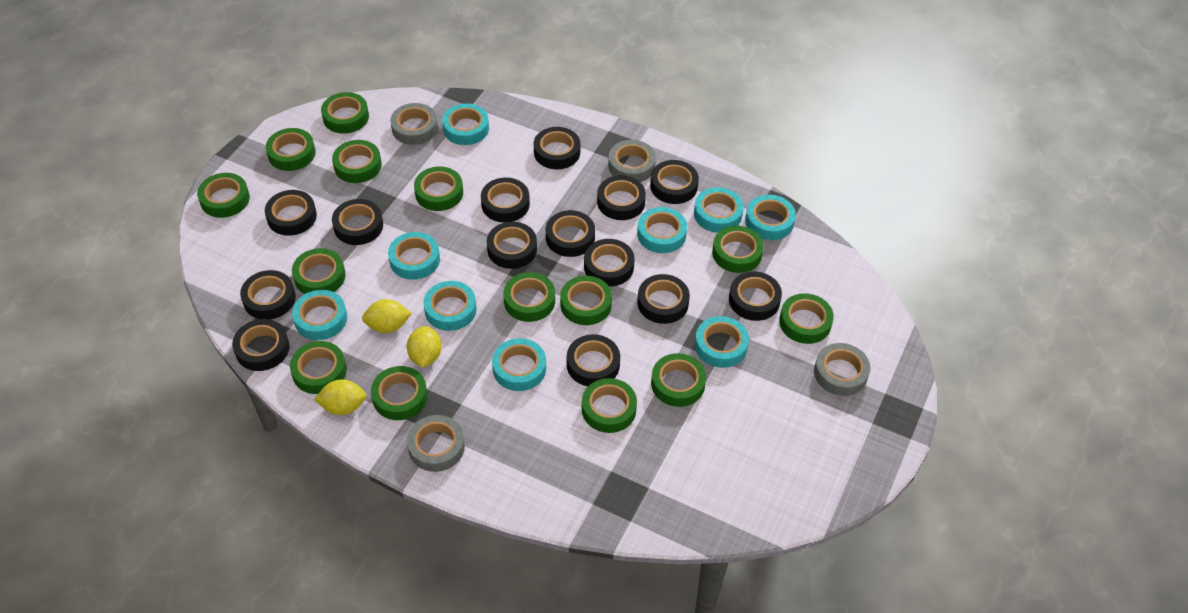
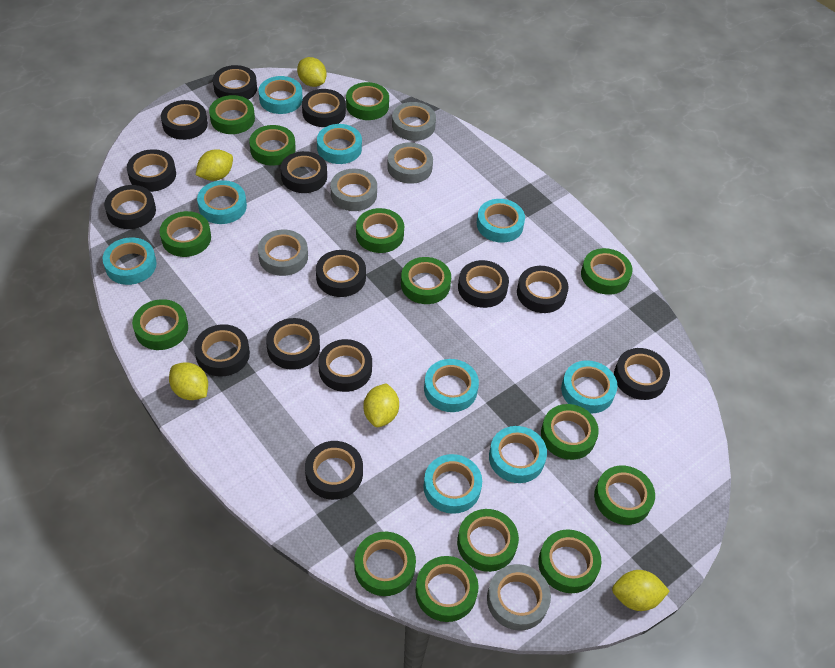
grey tape: [390,103,438,145] [407,415,465,472] [608,140,656,182] [814,343,870,396] = 4 -> [258,230,308,276] [331,169,377,211] [387,143,433,184] [392,102,436,141] [487,564,551,631] = 5
yellow lemon: [314,380,367,415] [362,299,412,333] [407,326,442,368] = 3 -> [169,362,208,400] [196,149,233,181] [297,57,327,87] [363,383,399,427] [612,570,670,611] = 5

